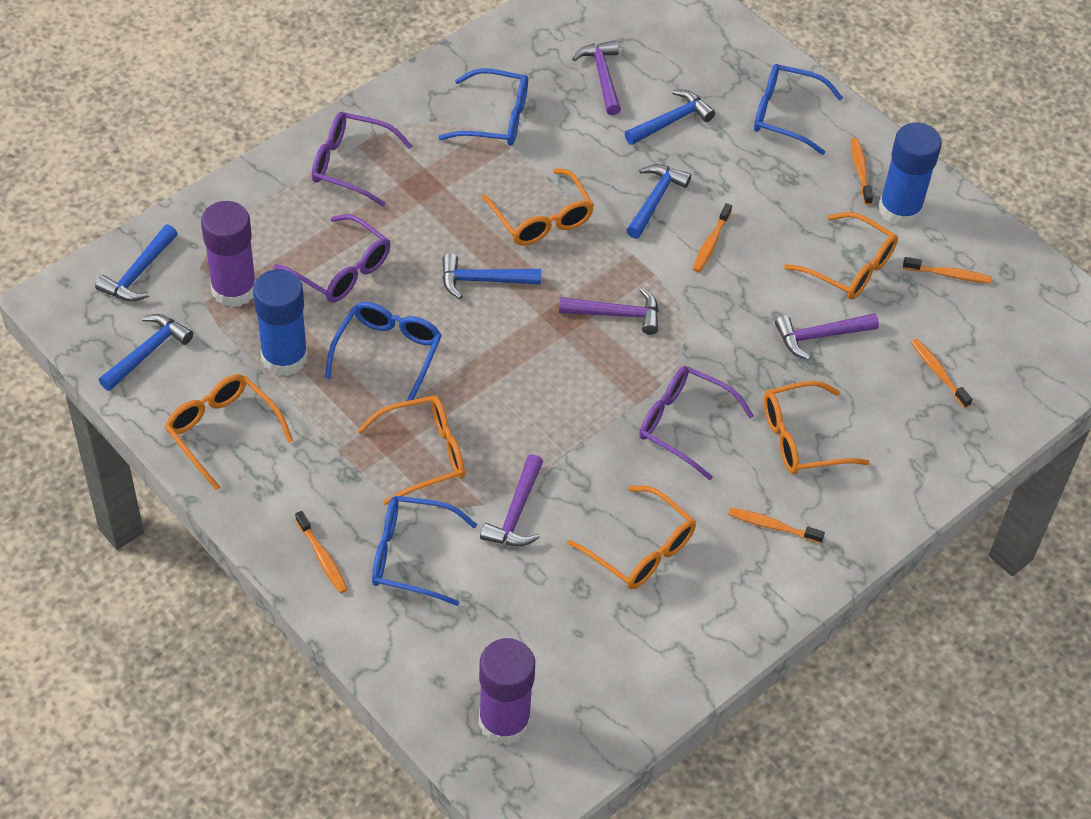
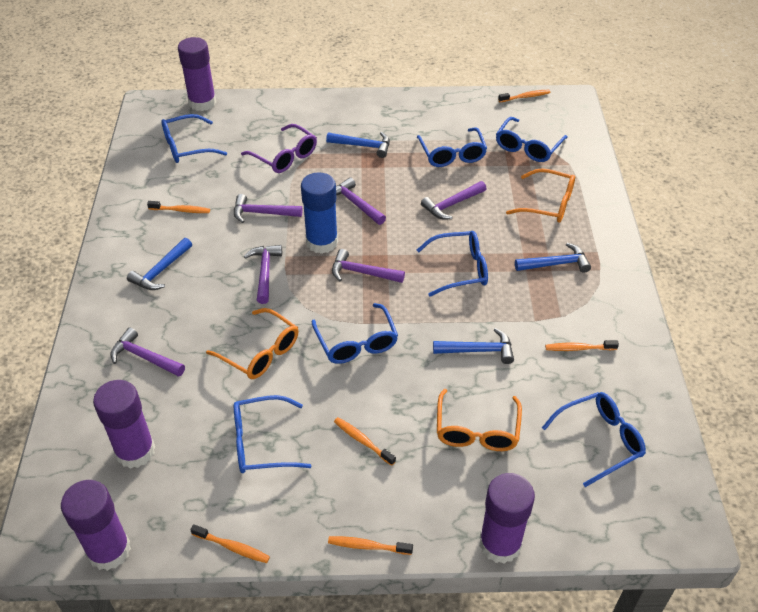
blue glasses: [325,302,442,401] [372,496,477,606] [438,68,528,146] [754,64,843,155] = 4 -> [162,114,227,163] [234,395,311,473] [312,303,398,364] [417,128,487,167] [417,231,488,297] [496,117,568,162] [542,392,646,487] = 7
blue glue stick: [253,269,308,376] [879,123,942,227] = 2 -> [301,172,338,254] = 1
blue hammer: [95,224,178,302] [99,314,193,391] [442,253,541,299] [625,90,715,145] [626,164,691,239] = 5 -> [127,238,192,290] [326,132,390,158] [433,328,514,364] [515,243,591,273] = 4
orange glasses: [165,374,293,491] [357,396,465,505] [481,169,594,245] [567,486,696,589] [764,381,870,474] [784,212,898,299] = 6 -> [206,308,298,379] [437,389,522,451] [506,168,575,223] = 3
purple glasses: [273,214,390,302] [312,112,412,206] [639,366,754,480] = 3 -> [241,124,317,173] = 1
purple glue stick: [201,201,256,307] [479,638,535,745] = 2 -> [61,480,131,571] [93,380,155,469] [178,37,216,111] [479,473,535,564] = 4
purple hammer: [480,454,543,547] [559,288,659,335] [572,40,621,115] [775,313,879,360] = 4 -> [110,328,185,377] [234,194,303,223] [244,245,282,304] [332,249,405,283] [336,177,386,225] [421,181,486,219] = 6

